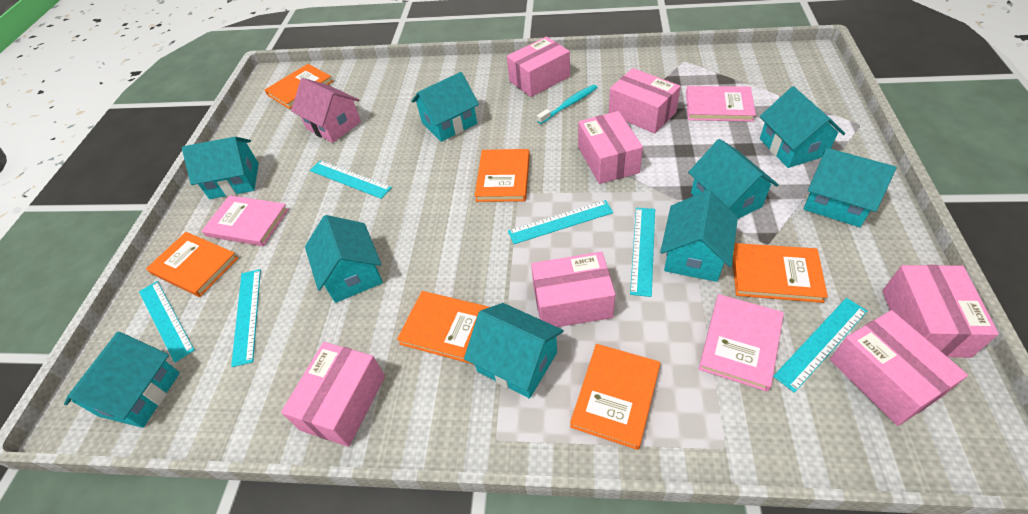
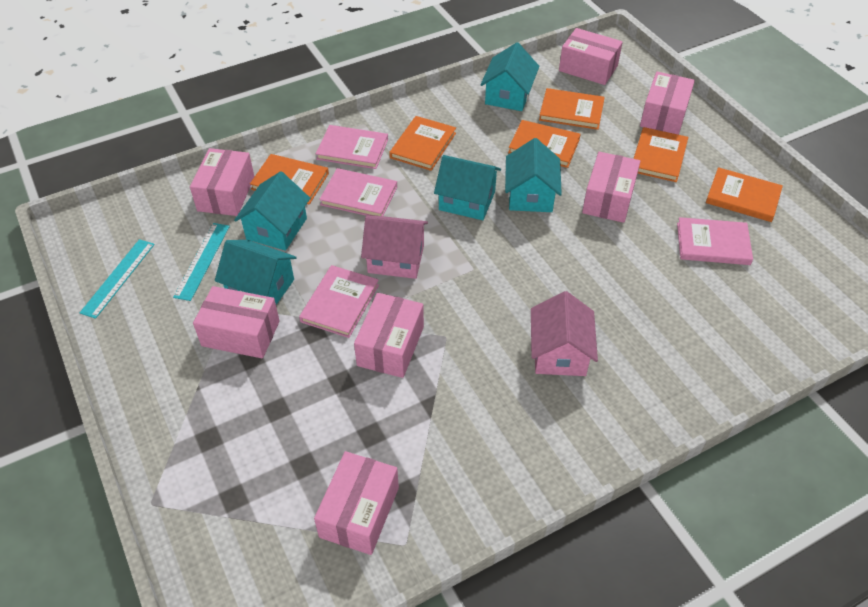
pink book: [202,195,289,246] [686,86,756,122] [699,294,784,392] = 3 -> [299,265,379,338] [316,125,388,169] [319,168,397,216] [677,217,753,265] = 4
pink house: [291,78,361,143] = 1 -> [361,215,428,279] [531,291,598,376] = 2
turquoise house: [64,332,180,428] [182,137,259,199] [305,215,383,303] [411,72,479,142] [464,303,564,399] [660,190,738,282] [688,139,779,219] [760,86,845,168] [803,148,897,227] = 9 -> [215,240,297,305] [234,171,310,251] [434,155,501,220] [480,42,539,111] [505,138,562,212] = 5
turquoise ruler: [139,281,195,363] [231,269,261,367] [310,160,392,199] [508,200,613,244] [630,208,655,297] [773,298,868,393] = 6 -> [80,239,155,319] [173,223,230,301] = 2
turquoise toothbrush: [537,84,597,124] = 1 -> none = 0

